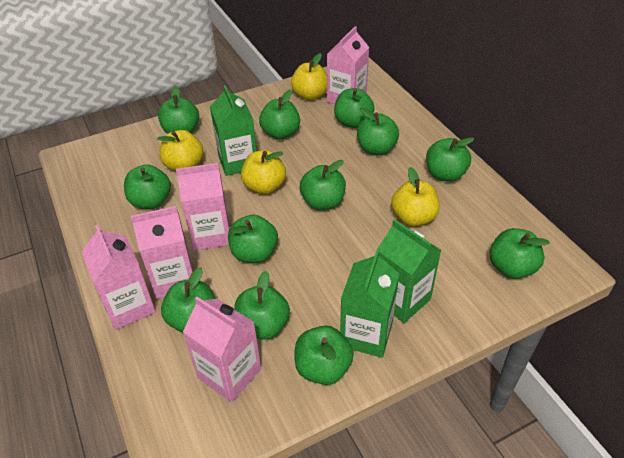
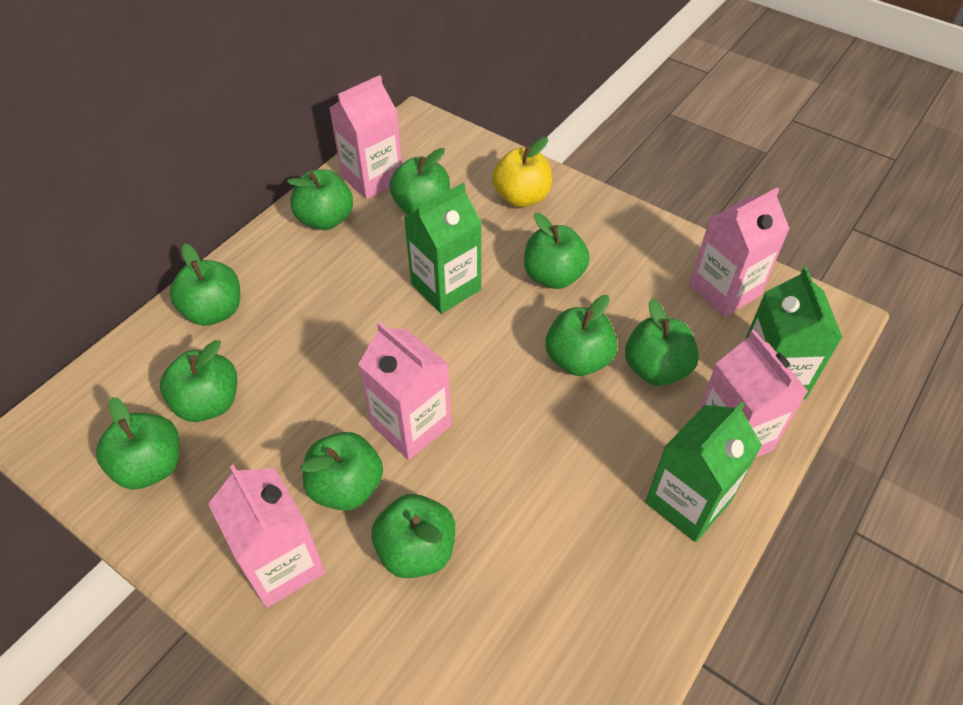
green apple: [124,164,171,209] [158,86,199,134] [161,267,216,333] [228,214,278,263] [234,271,290,340] [259,89,300,139] [294,326,354,385] [300,160,346,210] [334,88,374,128] [357,108,399,155] [426,137,474,182] [490,228,550,279] = 12 -> [96,397,180,490] [160,340,237,422] [170,244,240,326] [287,169,353,230] [300,432,383,511] [372,494,455,578] [389,148,450,215] [524,213,590,289] [546,295,617,376] [625,299,699,386] = 10
yellow apple: [157,130,203,171] [241,150,286,194] [291,53,327,101] [391,167,440,226] = 4 -> [492,137,552,207] = 1

